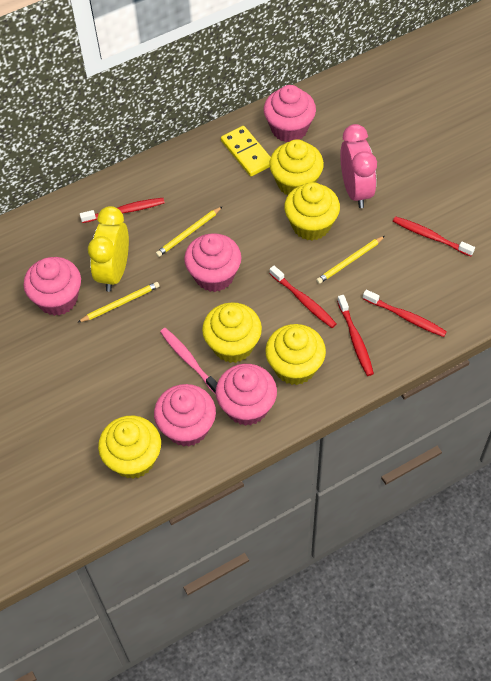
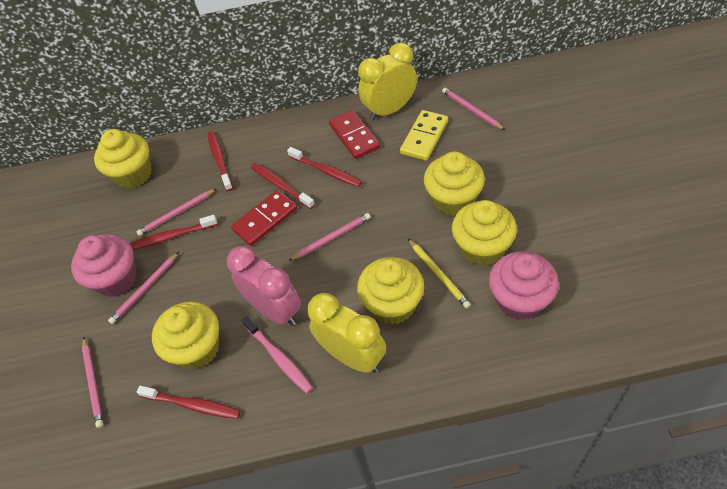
pink cupcake: [23,257,81,316] [154,384,216,447] [184,233,242,292] [216,364,277,426] [264,85,316,142] = 5 -> [71,234,137,297] [489,251,559,320] = 2
pink pencil: none = 0 -> [82,337,103,428] [108,252,179,324] [136,189,216,236] [288,213,371,261] [442,88,505,130] = 5
red domino: none = 0 -> [231,190,298,246] [329,110,380,159] = 2
yellow clock: [88,206,129,292] = 1 -> [307,293,386,373] [358,42,417,120] = 2
yellow pencil: [77,282,160,323] [156,206,223,257] [316,236,385,284] = 3 -> [408,239,471,308] = 1

